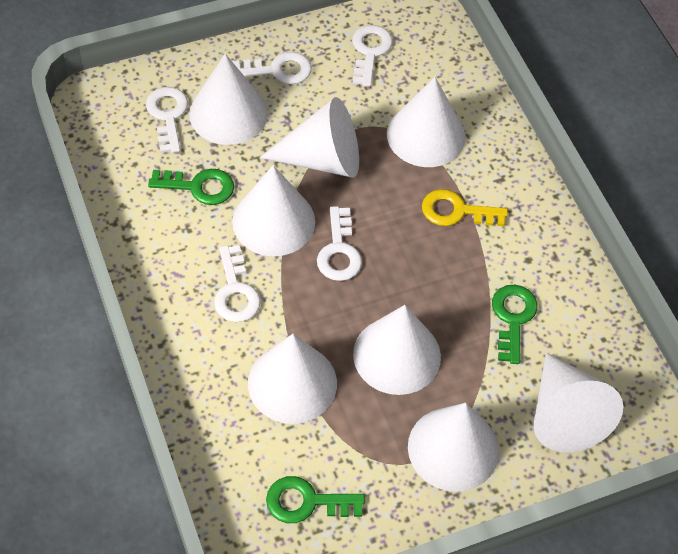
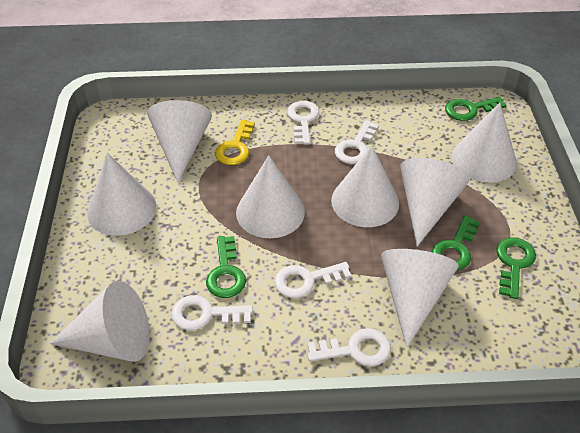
green key: [148,169,234,205] [266,476,365,523] [492,285,537,364] = 3 -> [206,236,246,298] [432,215,480,271] [445,97,507,121] [496,237,536,299] = 4

